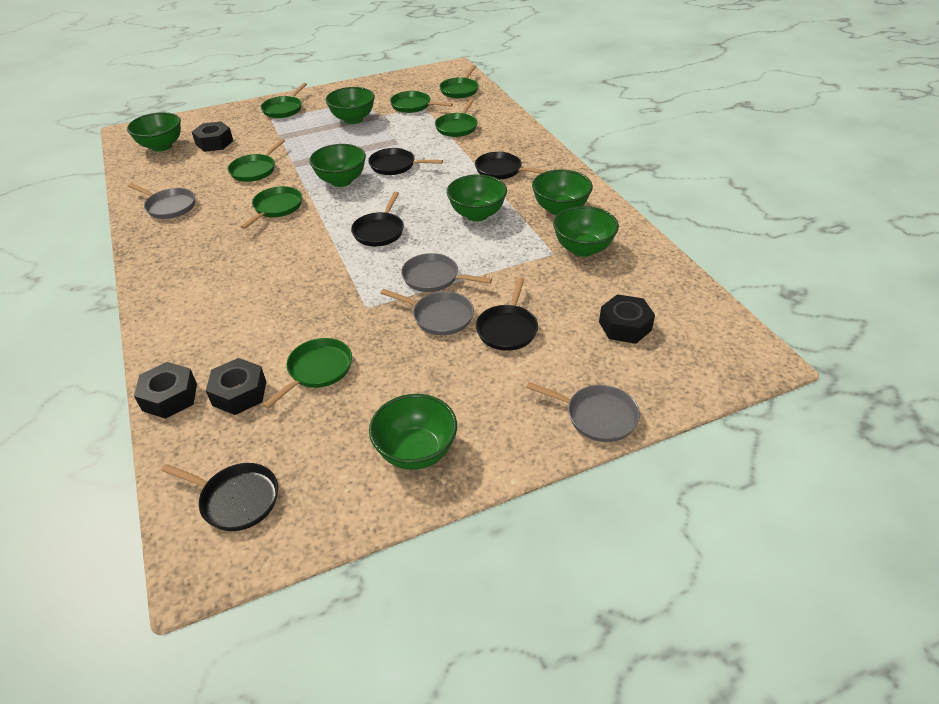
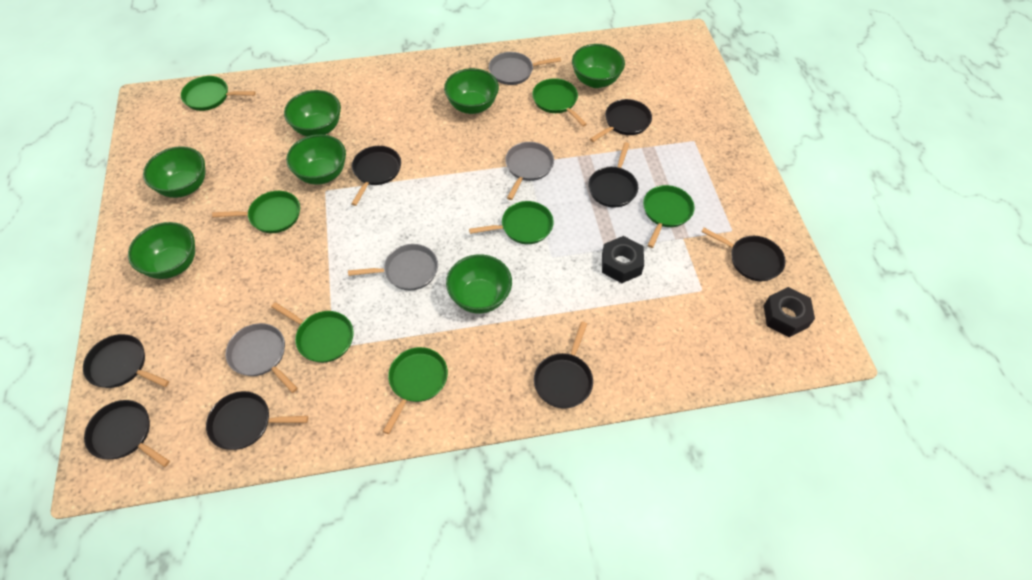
black nut: [134,362,197,419] [192,121,233,152] [206,358,266,415] [599,294,655,344] = 4 -> [602,236,644,283] [764,287,815,337] = 2
black pan: [161,463,278,531] [351,192,404,246] [368,148,443,175] [475,152,546,179] [476,278,538,351] = 5 -> [83,334,169,388] [84,400,170,467] [206,391,308,450] [351,146,401,206] [534,321,593,409] [588,142,638,207] [590,99,652,142] [701,228,786,281] = 8

